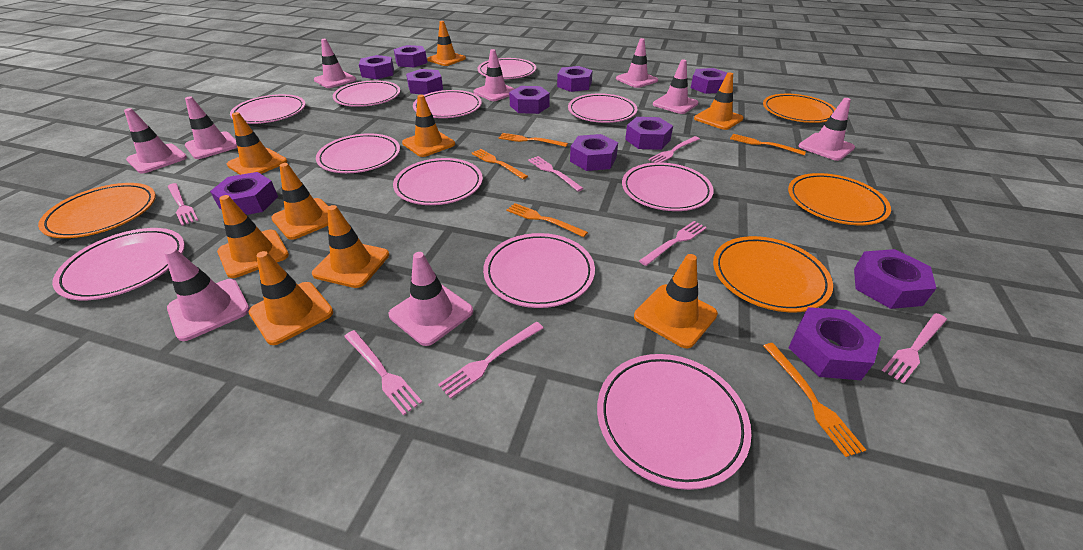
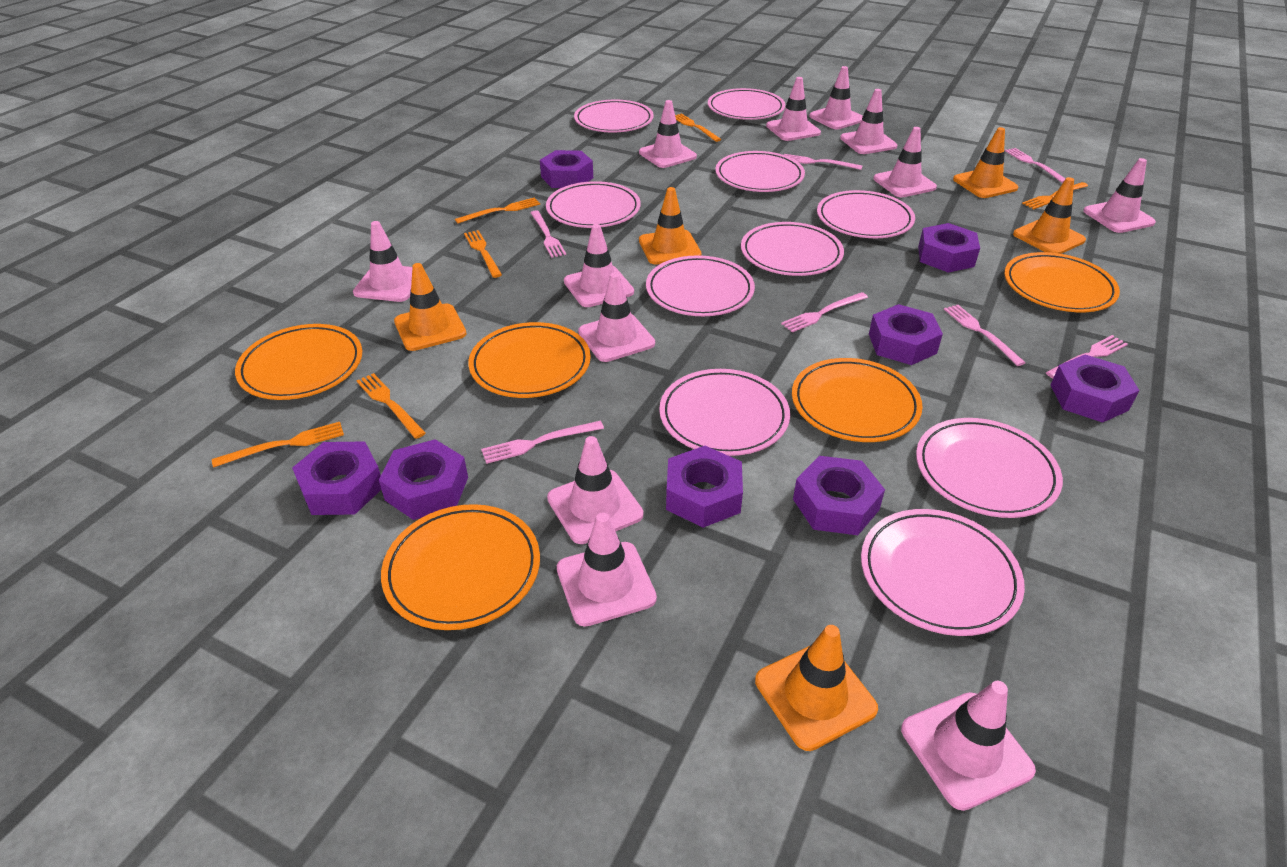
orange fork: [471,149,528,179] [499,133,568,147] [507,203,588,237] [730,134,806,155] [764,343,866,457] = 5 -> [212,422,344,468] [356,373,426,439] [455,198,540,224] [464,230,502,278] [675,113,721,142] [1022,182,1088,209] = 6
orange plate: [38,183,156,238] [713,236,833,312] [763,94,836,123] [788,173,891,225] = 4 -> [235,324,362,400] [381,504,540,630] [468,322,591,398] [792,358,923,442] [1004,252,1120,312] = 5
orange traffic cone: [217,195,289,278] [227,112,287,175] [249,251,333,345] [271,163,329,240] [312,205,389,288] [402,95,455,157] [427,21,466,66] [634,254,718,348] [694,72,744,130] = 9 -> [394,263,466,351] [639,187,702,265] [755,625,878,751] [953,127,1018,198] [1013,177,1086,254] = 5
pink plate: [52,228,185,300] [230,94,306,124] [316,133,400,173] [333,80,400,107] [393,158,483,205] [413,90,482,118] [478,58,536,79] [483,233,595,308] [568,93,637,123] [597,354,752,490] [622,163,714,211] = 11 -> [546,181,641,228] [574,100,654,132] [646,255,755,316] [659,369,790,456] [708,88,785,120] [715,151,805,192] [741,222,844,276] [817,190,915,238] [861,509,1025,636] [916,418,1063,518] = 10
pink traffic cone: [124,108,187,173] [164,248,250,341] [185,96,238,159] [314,39,356,88] [389,252,473,346] [473,49,515,101] [616,38,658,88] [653,60,698,114] [799,98,855,161] = 9 -> [353,221,412,302] [547,436,643,544] [557,513,657,627] [564,224,634,307] [578,273,655,362] [639,100,697,168] [766,77,821,141] [809,66,863,129] [840,89,897,154] [873,127,937,197] [901,681,1036,811] [1083,158,1156,233] = 12
purple nut: [210,172,278,215] [359,55,394,79] [394,45,427,67] [406,69,443,95] [509,86,550,114] [557,66,593,92] [570,134,618,171] [625,117,673,150] [691,68,727,94] [789,307,881,380] [854,249,937,309] = 11 -> [292,442,381,515] [379,439,468,520] [540,150,593,188] [666,446,743,528] [793,456,885,535] [869,304,943,365] [918,223,980,273] [1050,355,1139,423] = 8

